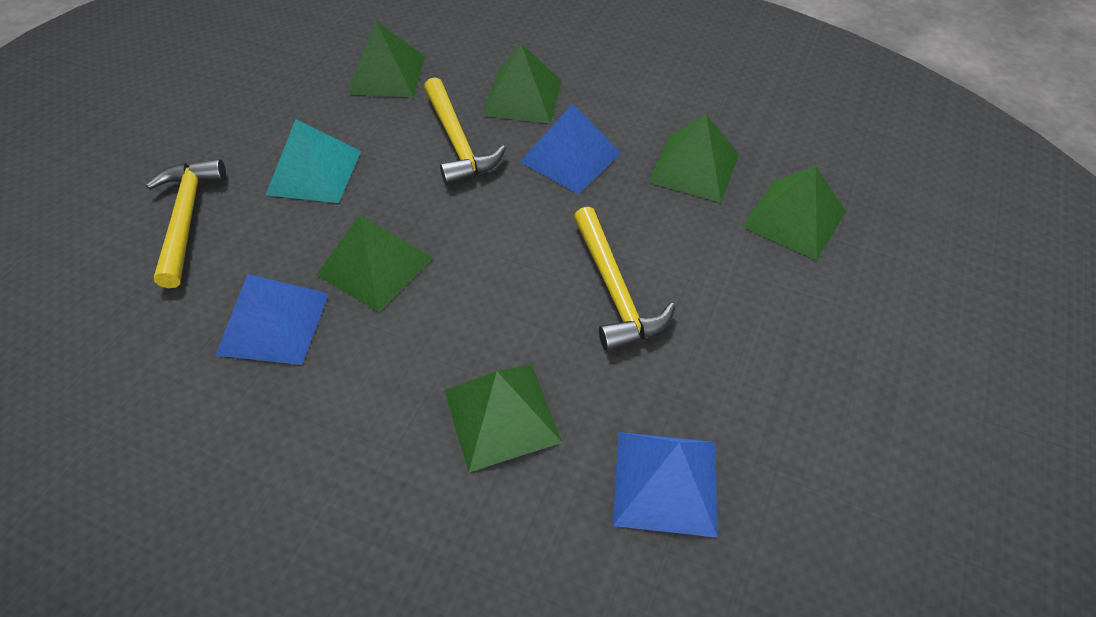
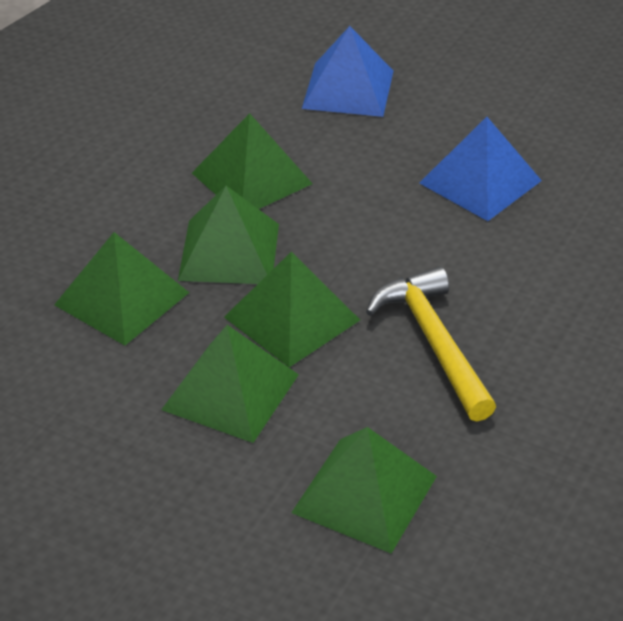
blue pyramid: [216,274,329,365] [520,104,621,194] [613,432,718,538] = 3 -> [302,26,393,117] [419,117,542,221] = 2
turquoise pyramid: [266,119,361,203] = 1 -> none = 0
yellow hammer: [146,159,226,288] [424,77,506,185] [573,207,676,351] = 3 -> [366,267,496,422] = 1

